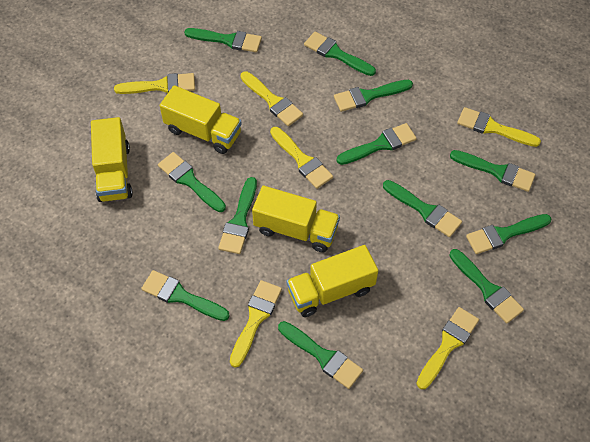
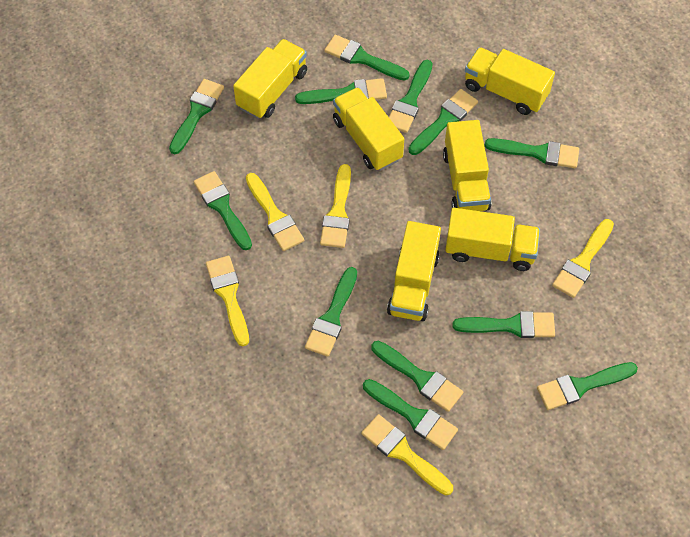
yellow brush: [114,73,195,94] [230,280,282,368] [241,71,303,126] [270,127,333,189] [416,307,479,389] [457,107,541,147] = 6 -> [206,256,249,347] [246,173,304,251] [320,164,351,248] [361,414,453,495] [552,219,614,298] = 5
yellow truck: [91,117,133,202] [160,85,242,154] [252,186,340,252] [287,245,378,317] = 4 -> [233,39,307,119] [333,87,404,171] [387,221,441,321] [443,120,491,211] [445,208,540,271] [465,47,555,115] = 6

